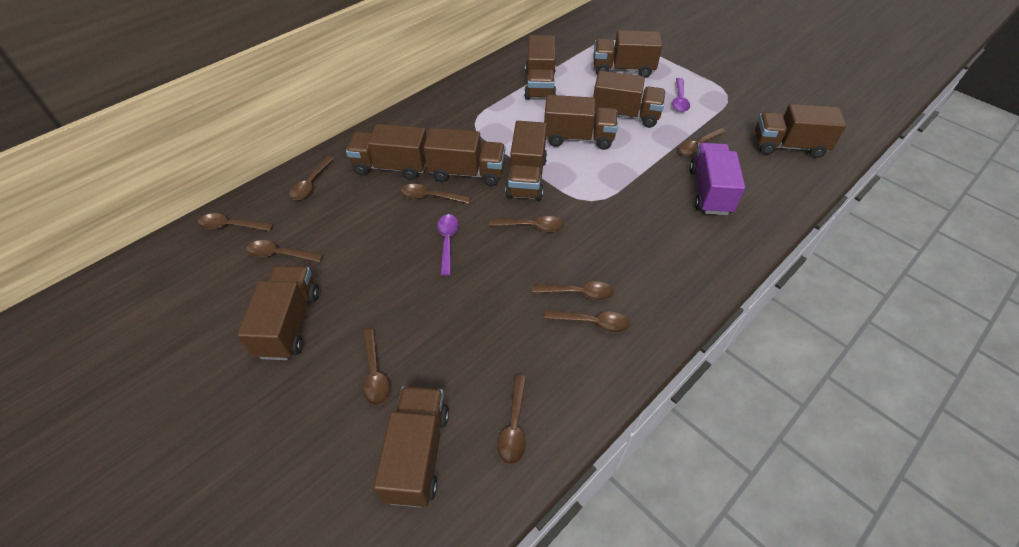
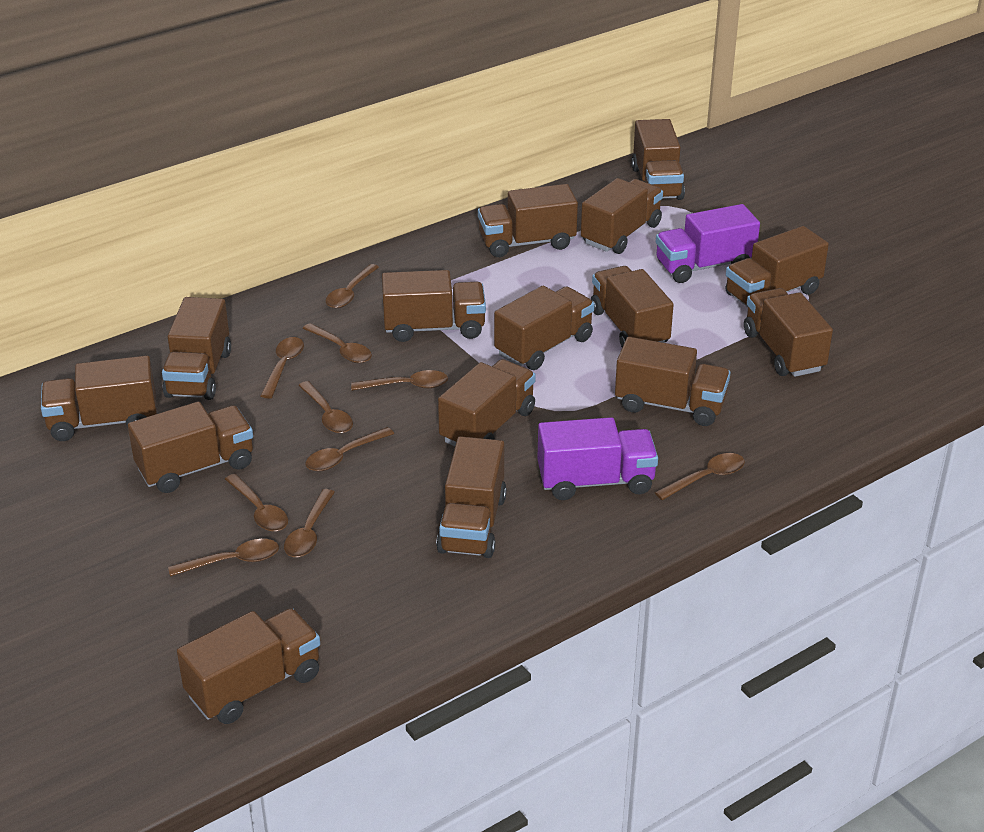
brown truck: [237,265,319,360] [346,124,427,180] [373,386,449,508] [423,128,505,186] [505,121,547,200] [524,35,556,100] [544,95,618,150] [593,30,662,78] [593,71,666,128] [755,104,846,158] = 10 -> [41,356,157,441] [128,402,253,493] [162,297,231,400] [177,608,320,724] [382,270,486,342] [436,436,507,558] [438,359,536,446] [478,184,578,257] [494,286,595,370] [581,178,663,254] [591,266,674,347] [615,337,731,426] [631,119,685,200] [725,226,829,307] [744,288,833,377] = 15
purple spoon: [437,214,459,276] [672,78,690,112] = 2 -> none = 0
purple truck: [689,142,745,215] = 1 -> [537,417,658,500] [656,204,760,283] = 2

